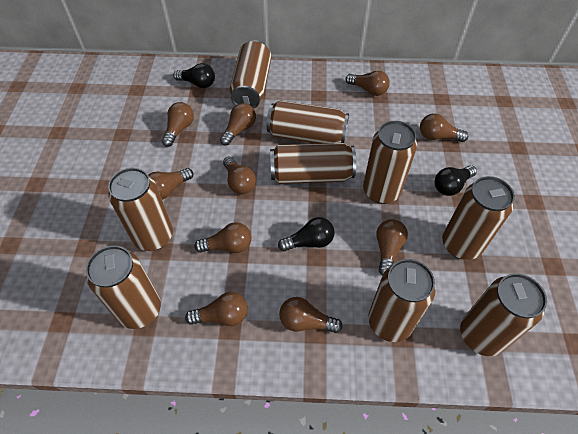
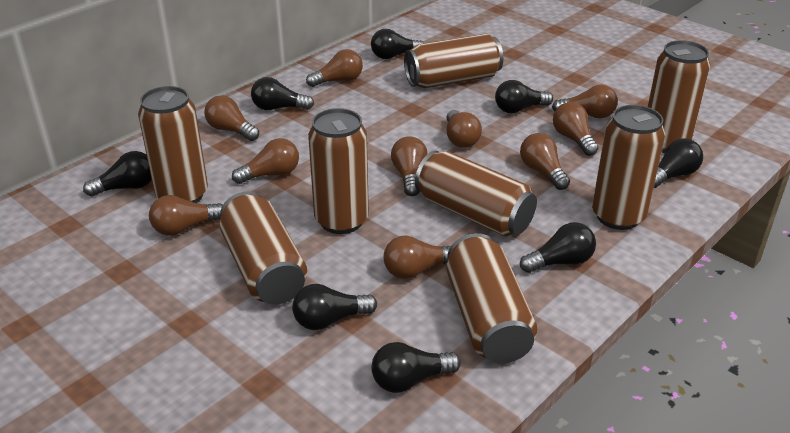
black light bulb: [173,63,215,88] [278,217,335,252] [435,165,477,196] = 3 -> [83,151,152,197] [251,77,314,110] [292,284,377,330] [371,29,424,59] [372,342,461,393] [495,80,553,113] [520,222,596,273] [654,138,703,188] = 8
brown can: [86,246,161,329] [108,168,173,251] [230,40,271,109] [267,100,349,144] [270,143,356,184] [363,121,417,204] [368,259,436,342] [442,176,515,260] [460,273,547,356] = 9 -> [138,86,208,203] [219,192,307,305] [308,108,369,234] [404,34,503,88] [415,151,537,236] [446,233,537,364] [592,105,665,230] [648,40,710,153] = 8

